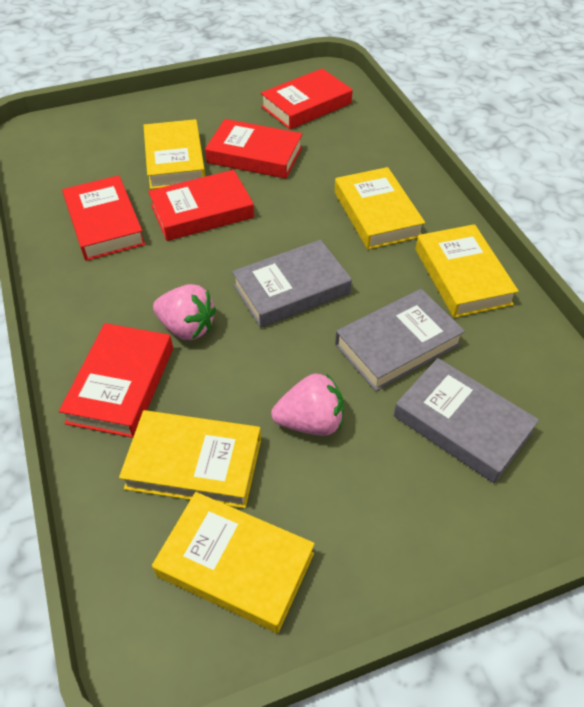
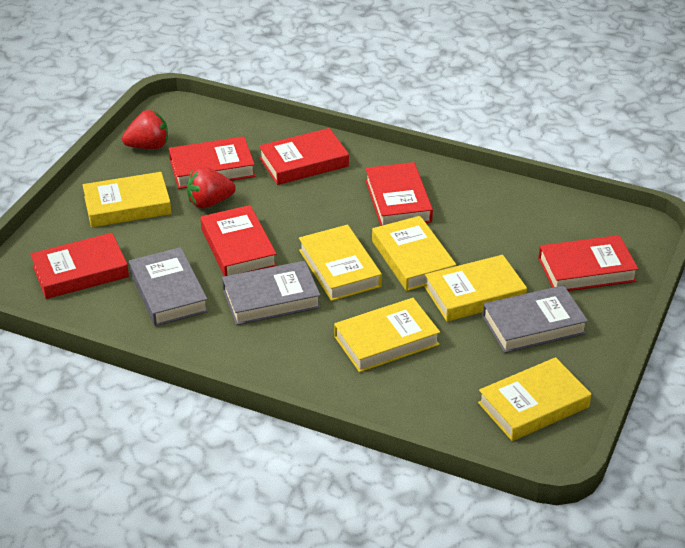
pink strawberry: [153,284,216,340] [271,373,344,436] = 2 -> none = 0
red book: [59,323,173,438] [62,175,145,261] [148,170,254,241] [205,119,302,179] [261,68,353,129] = 5 -> [30,233,129,299] [169,136,255,189] [200,205,277,276] [259,128,349,185] [365,162,433,226] [538,235,638,291] = 6
red strawberry: none = 0 -> [122,110,168,149] [187,166,236,209] = 2
yellow book: [119,410,261,508] [143,119,205,189] [152,492,315,633] [334,167,425,249] [415,224,519,318] = 5 -> [83,172,171,227] [299,225,382,301] [334,298,440,372] [372,216,456,291] [425,255,527,322] [478,357,591,441] = 6

